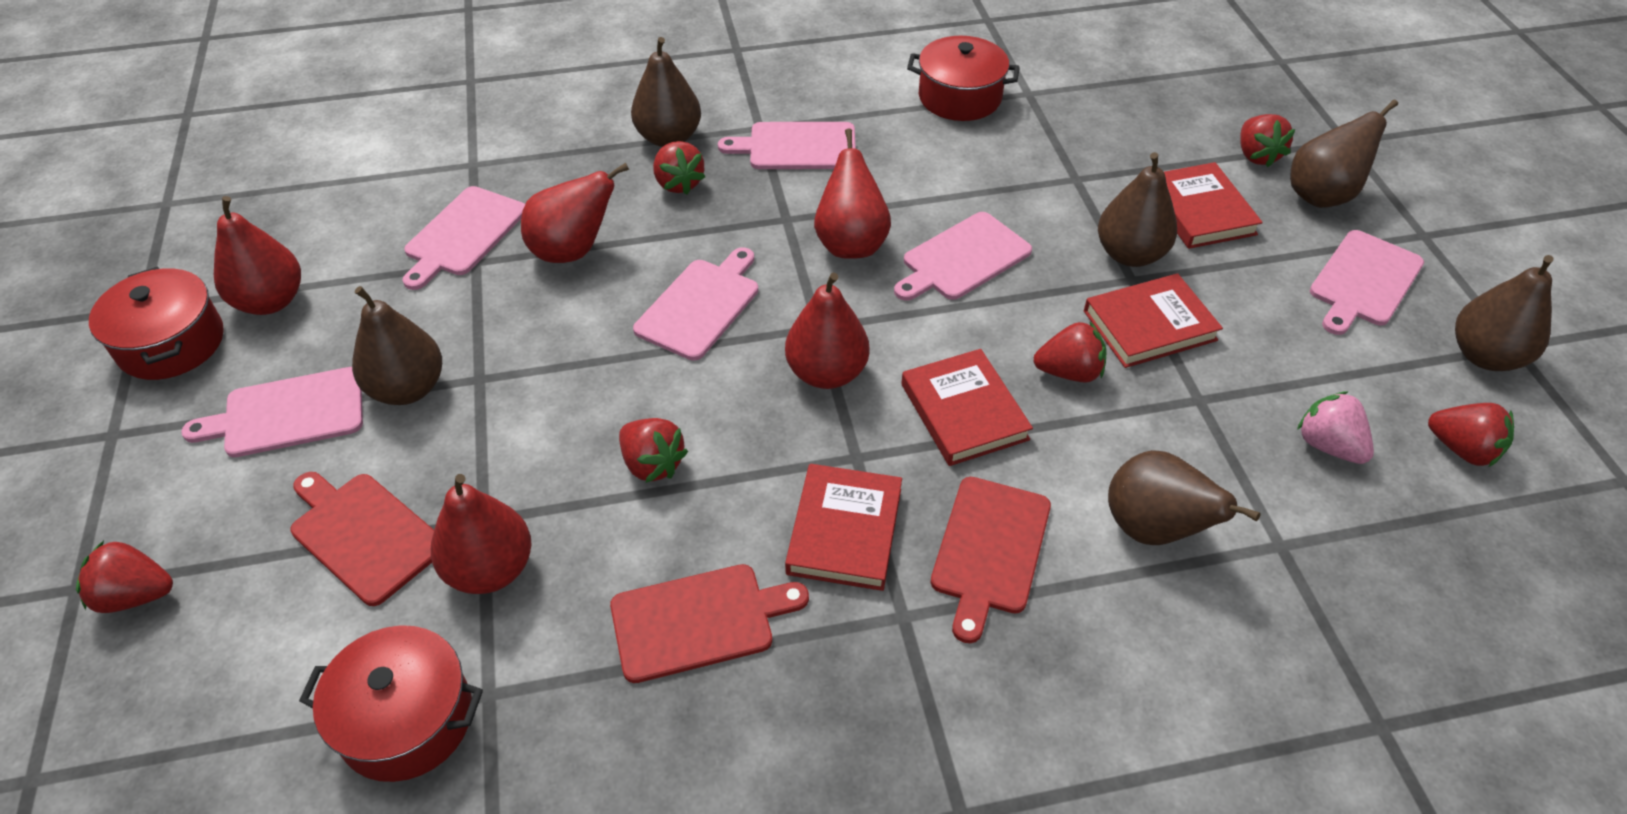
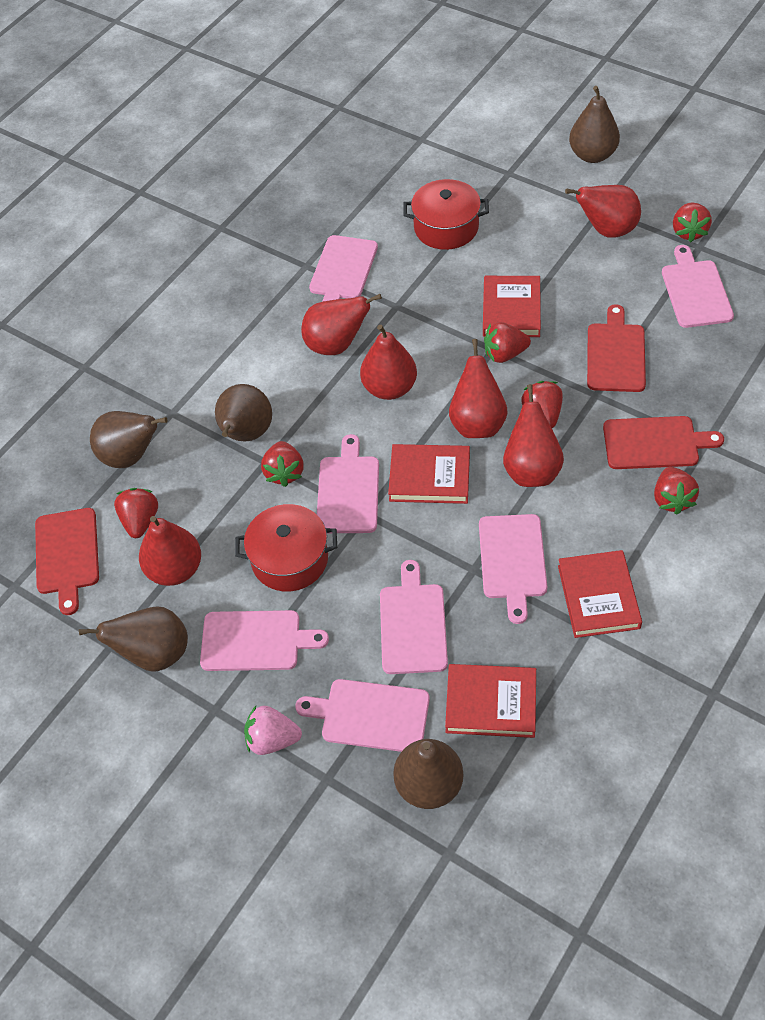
brown pear: [352,286,442,405] [631,37,701,147] [1098,152,1177,267] [1108,450,1261,545] [1290,99,1398,208] [1455,255,1553,371] = 6 -> [79,607,188,672] [90,411,168,468] [215,384,272,441] [393,739,464,809] [569,86,620,163] = 5
pink cutting board: [181,367,363,457] [402,186,525,290] [633,247,758,361] [718,122,856,169] [894,212,1032,301] [1310,230,1424,335] = 6 -> [200,610,329,671] [295,679,430,752] [309,235,378,302] [317,434,379,533] [380,560,448,674] [479,514,547,624] [662,245,734,328] = 7
red pear: [214,196,301,315] [431,474,532,594] [521,163,629,263] [785,273,869,389] [814,129,891,259] = 5 -> [139,516,201,586] [301,294,382,355] [360,325,417,400] [449,339,508,438] [503,384,564,487] [565,185,641,238] = 6
red pot: [89,267,224,380] [299,625,483,782] [907,36,1020,121] = 3 -> [235,504,337,591] [403,179,489,250] = 2

